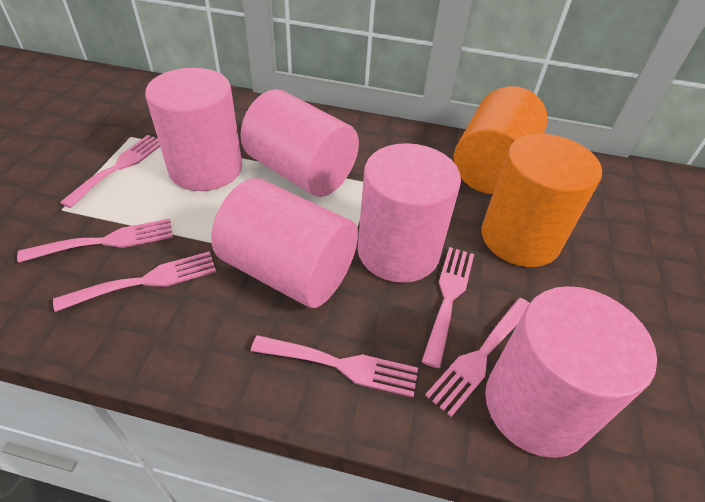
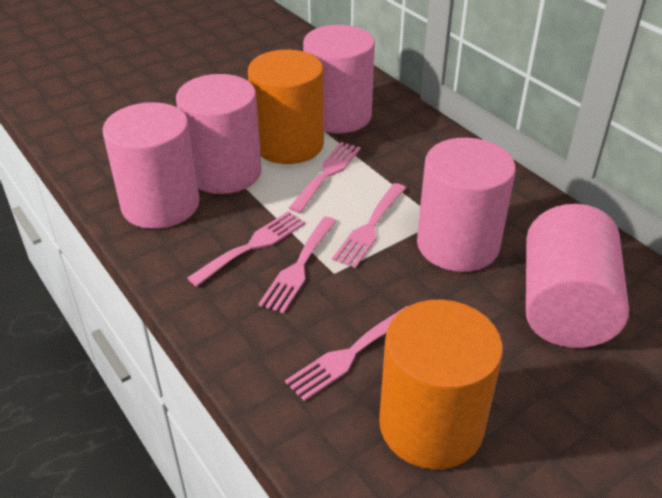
pink fork: [17,219,173,263] [53,251,216,312] [60,135,160,208] [251,335,418,397] [422,247,474,368] [425,298,530,417] = 6 -> [187,211,305,286] [258,217,337,314] [285,306,408,401] [289,142,361,213] [332,183,406,268] = 5

